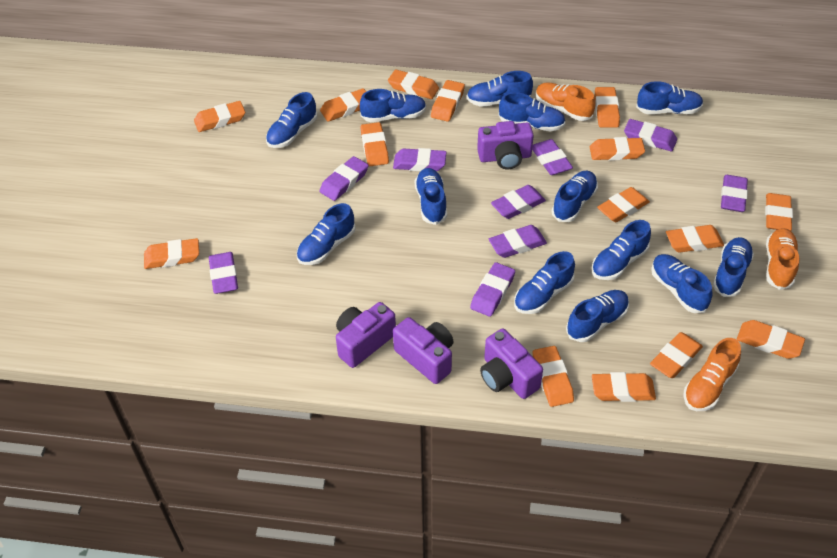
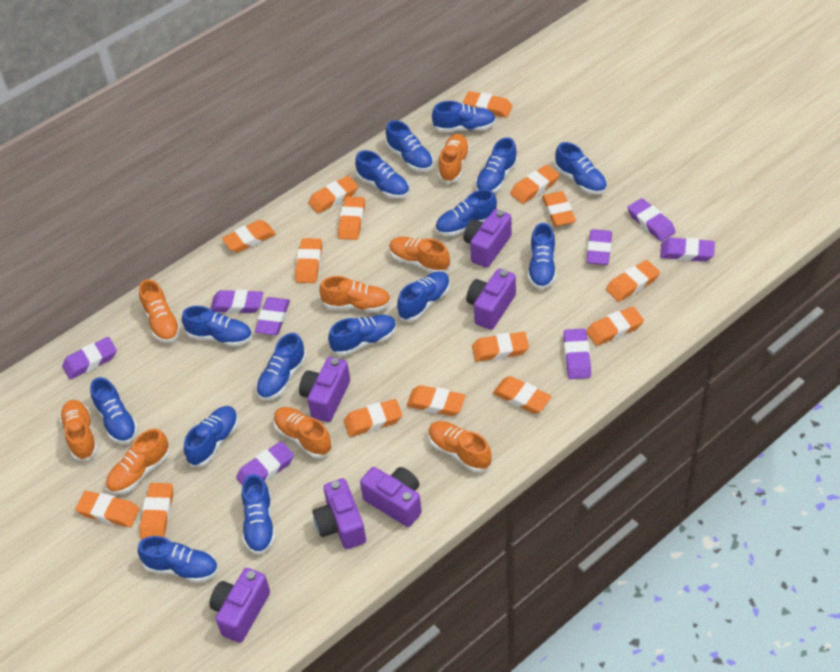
blue shoe: [266,92,318,148] [297,203,356,265] [360,89,426,122] [415,168,447,225] [467,71,533,107] [499,92,566,131] [514,251,575,314] [552,170,598,222] [566,290,629,342] [592,220,651,280] [636,81,703,114] [651,254,713,313] [713,237,754,297] = 13 -> [90,377,138,444] [138,536,218,583] [182,306,252,347] [184,406,239,467] [242,474,275,555] [256,333,306,400] [328,315,396,356] [355,150,409,199] [386,120,434,172] [397,271,450,322] [432,101,496,132] [435,189,497,236] [475,137,518,193] [528,223,556,290] [555,142,607,195] = 15
orange shoe: [536,82,595,121] [684,338,741,411] [766,228,799,290] = 3 -> [59,400,98,461] [106,429,170,494] [139,279,181,343] [273,407,333,458] [319,276,391,312] [389,237,450,273] [428,421,492,473] [438,134,470,184] = 8
purple camera: [336,302,396,368] [393,317,453,384] [477,121,534,169] [480,329,543,399] = 4 -> [209,568,270,643] [299,357,350,422] [313,478,366,549] [360,467,422,527] [463,209,512,268] [466,269,516,330] = 6
purple eraser: [209,252,238,294] [320,156,369,201] [393,148,446,171] [470,262,515,317] [489,225,547,258] [491,185,546,219] [532,139,573,175] [624,119,677,152] [721,175,748,212] = 9 -> [62,337,117,379] [210,290,263,314] [236,441,294,485] [255,297,290,335] [563,329,591,379] [587,229,612,265] [627,198,676,242] [660,237,715,262] = 8

